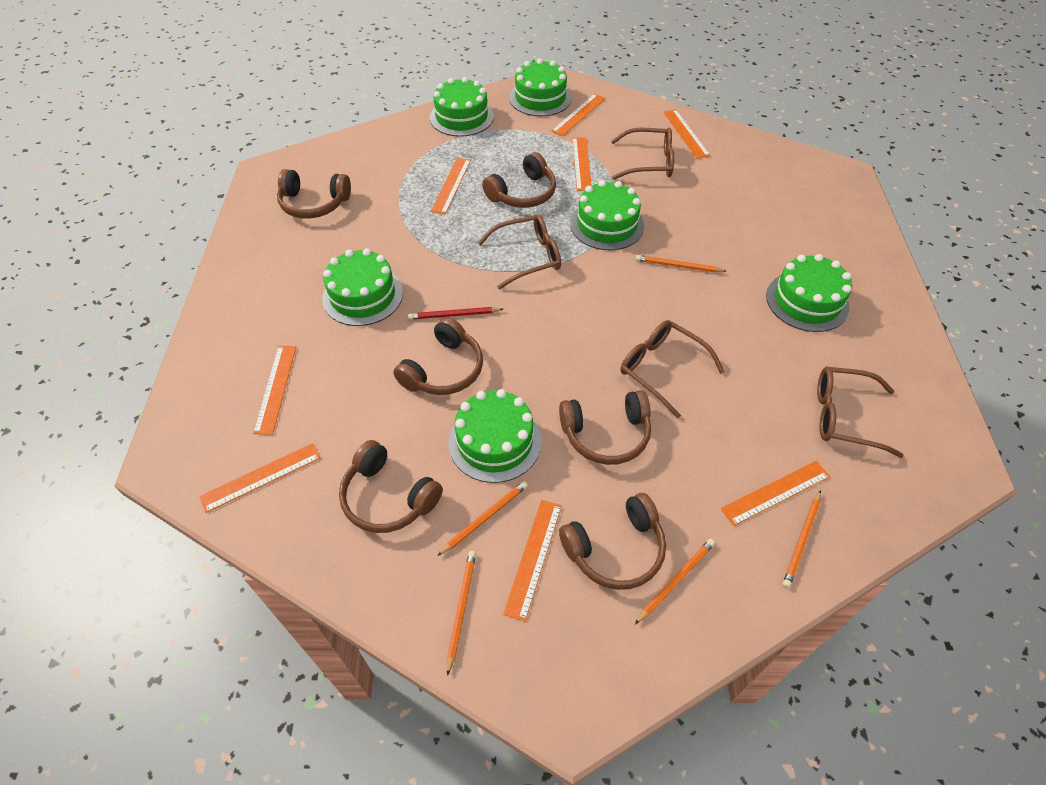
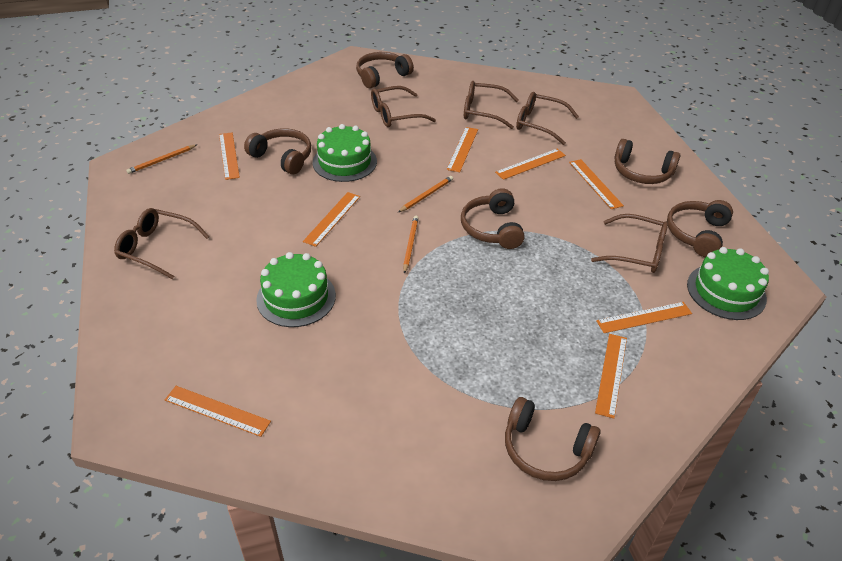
brown glasses: [478,214,561,289] [611,128,674,180] [621,320,724,418] [817,367,904,458] = 4 -> [114,208,209,279] [371,86,436,127] [464,81,519,129] [516,92,579,145] [591,214,668,273] = 5
green cake: [322,249,403,326] [430,77,494,137] [449,389,542,483] [509,59,572,116] [570,180,644,250] [766,254,852,332] = 6 -> [256,252,336,327] [313,124,377,182] [687,247,769,320] = 3
orange pencil: [437,481,528,556] [447,551,476,676] [635,539,715,624] [636,255,726,272] [783,490,821,588] = 5 -> [126,145,197,174] [398,176,453,212] [403,216,419,274] = 3
red pencil: [408,307,503,319] = 1 -> none = 0

